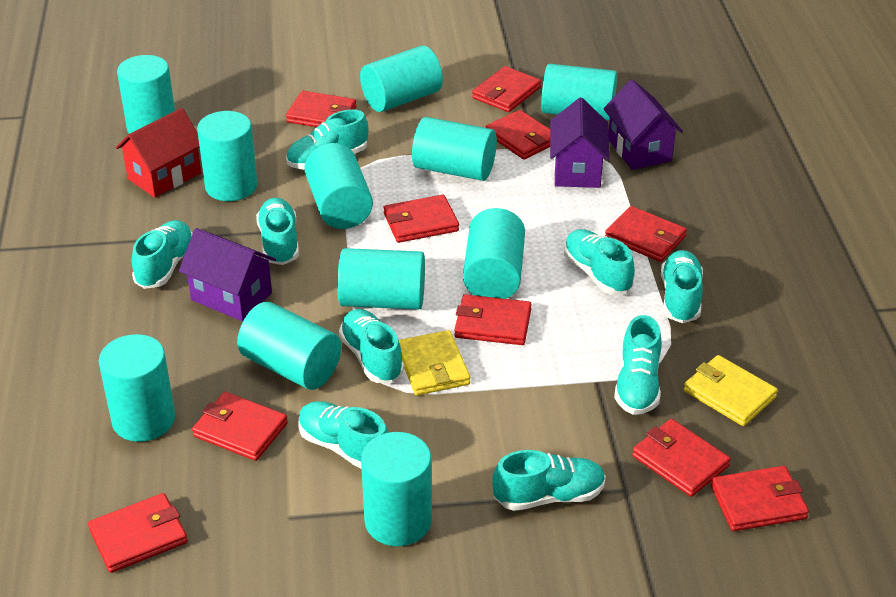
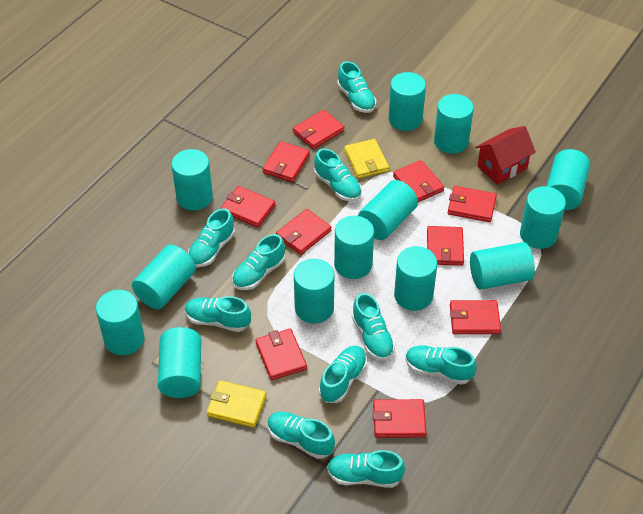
purple house: [179,228,276,321] [550,98,610,188] [603,80,683,170] = 3 -> none = 0
turquoise cylinder: [99,334,175,442] [117,55,175,134] [197,111,258,201] [237,302,341,390] [304,143,373,229] [337,248,425,310] [360,46,443,112] [361,432,432,546] [412,117,497,181] [463,208,525,299] [541,64,617,120] = 11 -> [96,290,144,355] [132,245,196,309] [158,327,201,398] [172,149,213,211] [294,259,334,323] [334,216,374,279] [358,180,418,240] [388,72,426,131] [394,246,437,311] [434,94,474,154] [470,242,535,290] [520,186,566,249] [547,149,590,210] = 13
turquoise shoe: [132,220,193,289] [256,198,299,265] [286,109,368,169] [298,401,389,468] [339,309,404,383] [492,450,606,511] [564,229,635,294] [614,315,662,415] [661,250,703,323] = 9 -> [185,296,251,332] [188,208,235,267] [232,234,285,290] [268,412,335,459] [314,149,362,201] [319,346,367,403] [327,450,405,488] [337,61,376,113] [352,293,395,361] [406,345,476,385] = 10

